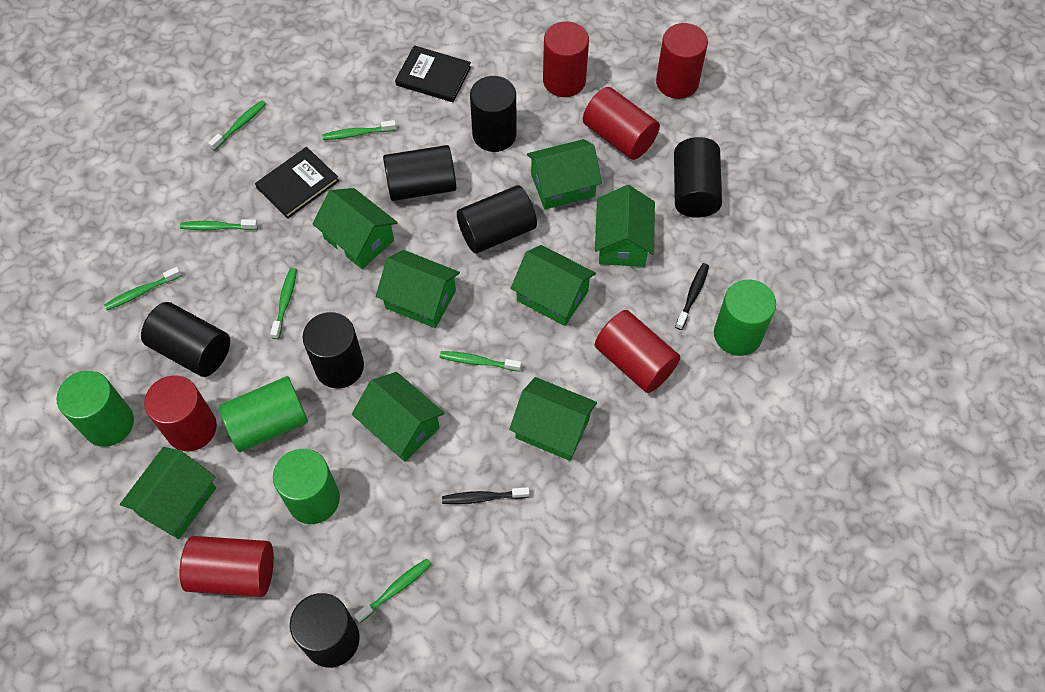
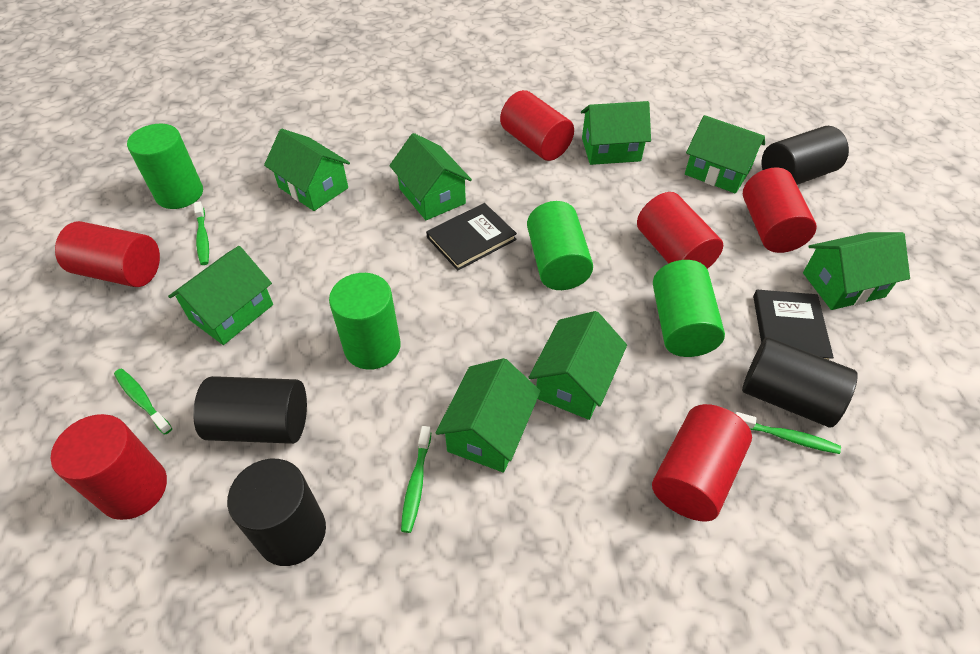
black cylinder: [141,302,230,377] [290,593,360,668] [303,312,364,388] [383,145,456,201] [457,185,537,254] [470,76,517,152] [674,137,722,218] = 7 -> [193,376,307,444] [227,459,326,566] [742,337,858,428] [762,126,849,185] = 4
black toothbrush: [442,487,530,504] [675,263,709,330] = 2 -> none = 0
green toothbrush: [104,267,181,310] [180,219,258,230] [208,100,266,151] [270,268,297,339] [322,120,396,140] [354,558,432,623] [440,351,521,372] = 7 -> [114,369,172,434] [194,201,209,265] [401,426,431,533] [735,412,841,454] = 4

